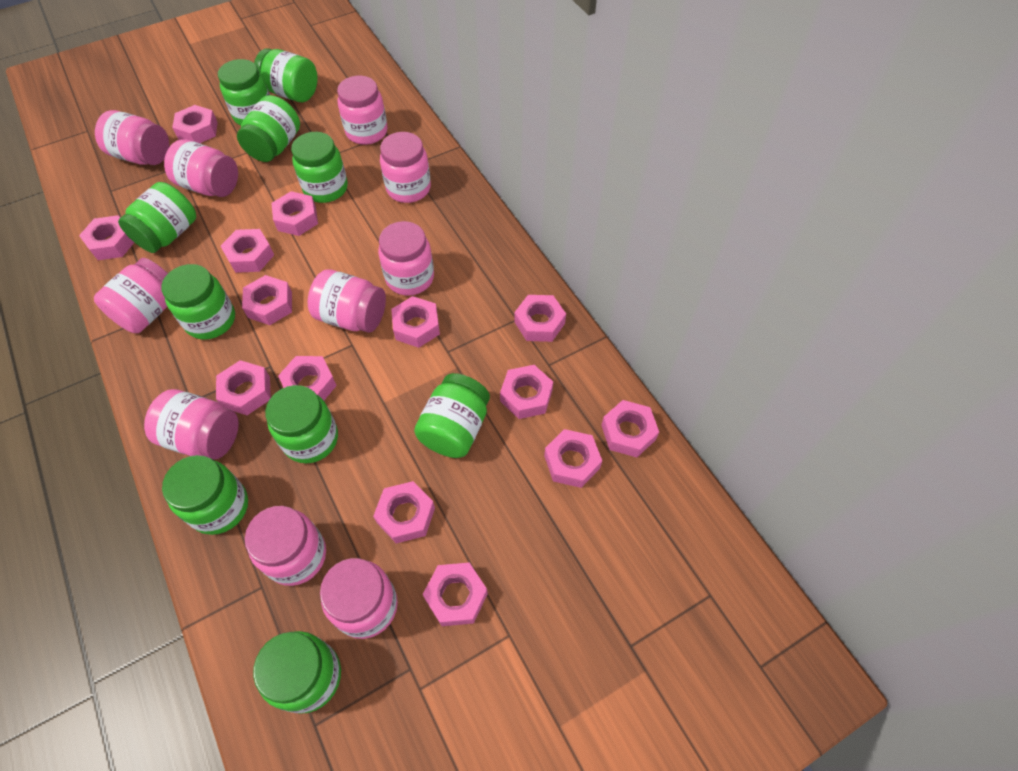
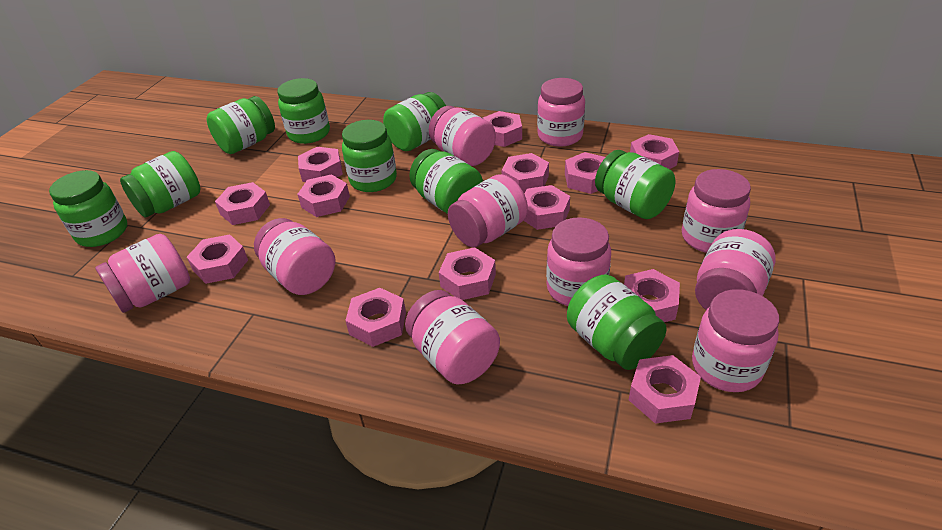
green jar: [118,182,196,253] [161,264,235,340] [162,455,248,535] [218,59,270,126] [237,95,300,162] [253,631,341,714] [254,49,318,102] [265,385,338,463] [291,132,348,203] [414,373,490,458] = 10 -> [49,170,127,247] [120,151,201,217] [207,96,275,154] [278,78,330,144] [342,120,397,192] [383,92,446,151] [409,149,483,214] [567,274,667,370] [595,150,675,219] = 9
pink nut: [79,215,134,260] [172,105,218,143] [216,360,271,415] [221,229,274,273] [242,275,292,325] [271,191,318,236] [278,356,337,400] [373,481,435,544] [391,296,440,348] [423,563,488,626] [500,365,553,419] [514,295,566,342] [544,429,602,488] [601,400,659,457] = 14 -> [187,234,248,284] [215,182,270,225] [297,174,350,217] [298,147,343,182] [345,288,406,347] [439,247,496,300] [483,111,522,147] [502,153,549,193] [524,185,570,230] [565,152,605,194] [624,269,680,322] [629,355,701,424] [630,134,679,169] = 13

